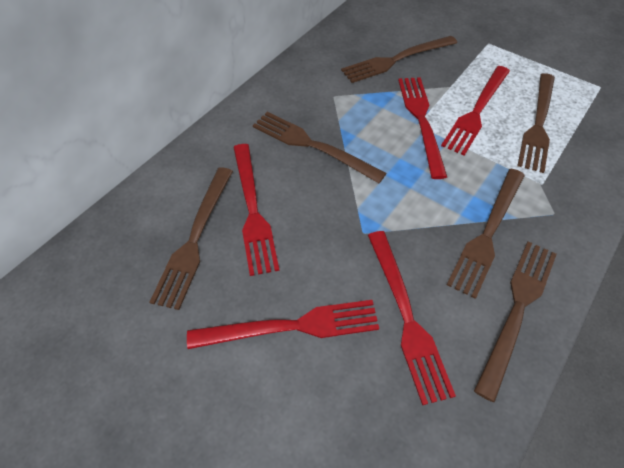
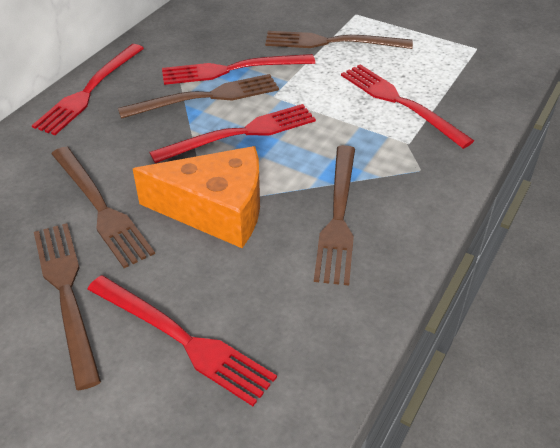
brown fork: [150,167,233,310] [253,112,387,183] [341,36,457,83] [447,169,525,299] [474,241,557,403] [517,73,555,173] = 6 -> [34,223,101,390] [52,146,155,268] [118,74,279,119] [265,31,413,49] [314,145,355,286] = 5
orange cheese: none = 0 -> [133,146,260,248] = 1

